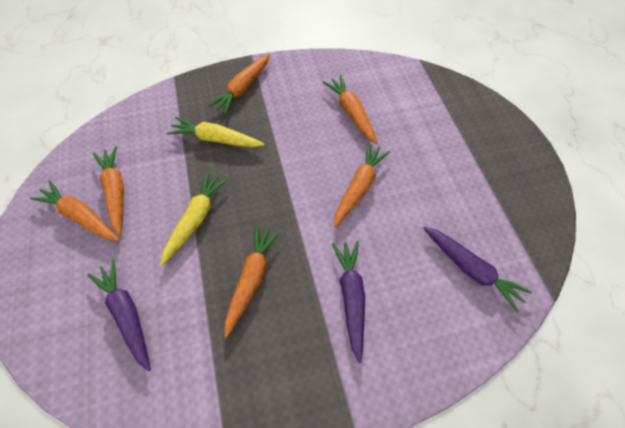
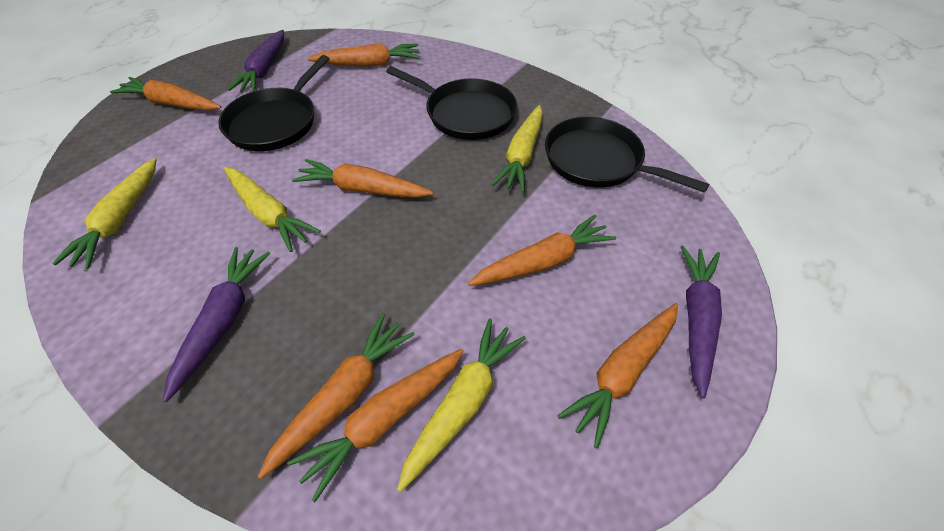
black pan: none = 0 -> [218,55,330,151] [386,66,517,140] [545,117,709,193] = 3
orange carrot: [30,180,120,241] [93,146,124,235] [208,54,270,115] [224,224,281,338] [323,75,378,144] [334,143,390,227] = 6 -> [110,77,222,111] [258,313,415,479] [287,349,464,502] [292,159,433,198] [308,43,420,67] [468,215,616,286] [557,303,678,448] = 7
yellow carrot: [160,170,229,266] [167,117,264,147] = 2 -> [52,158,157,269] [224,167,321,252] [397,318,526,492] [492,105,543,192] = 4

